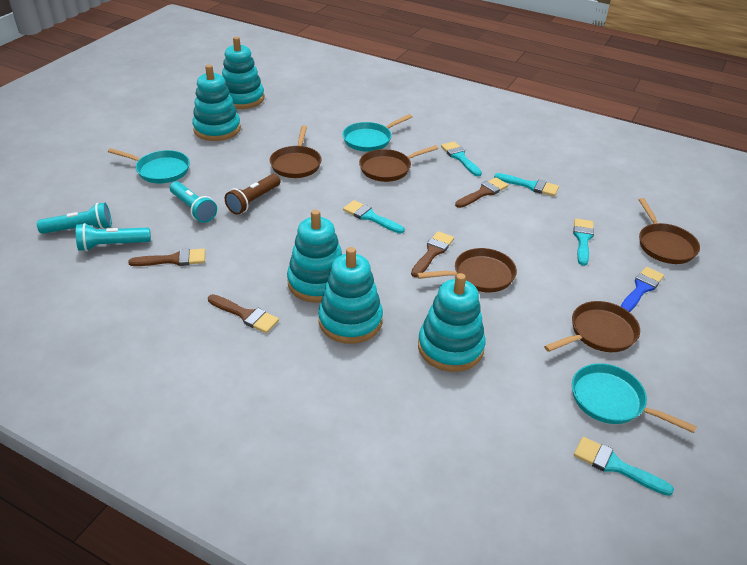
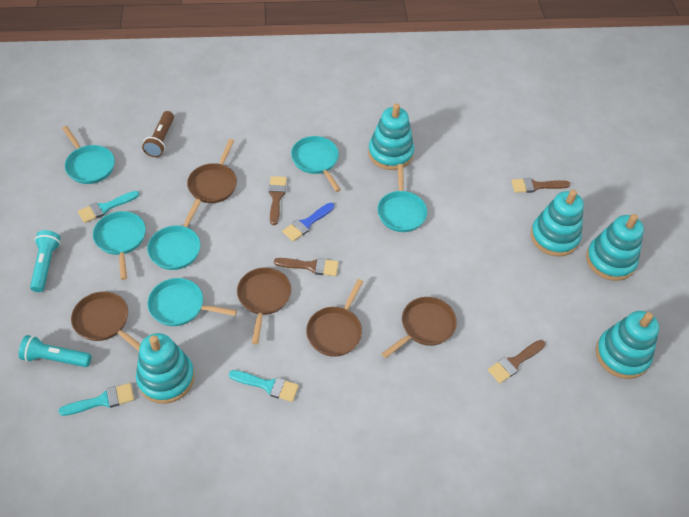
turquoise brush: [343,200,405,234] [441,141,482,176] [494,173,559,196] [573,218,594,266] [574,437,674,496] = 5 -> [59,383,134,416] [78,191,139,223] [229,370,299,402] = 3
turquoise flashlight: [37,203,112,234] [76,223,151,251] [170,181,217,223] = 3 -> [19,335,92,367] [30,230,61,292] = 2
turquoise pan: [108,148,190,184] [343,114,413,152] [572,363,697,433] = 3 -> [62,126,115,184] [93,211,146,280] [147,199,201,270] [147,278,237,326] [291,136,341,192] [377,164,427,232] = 6

